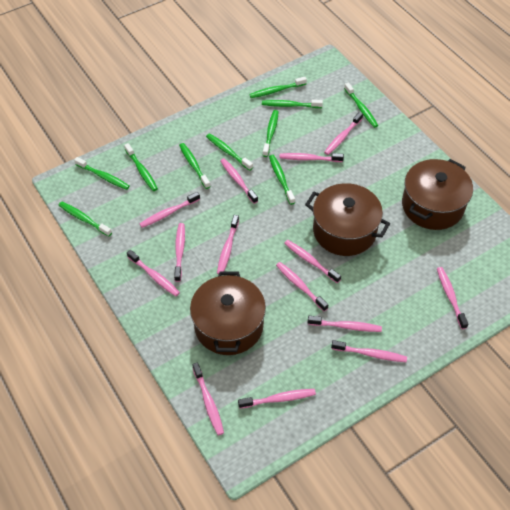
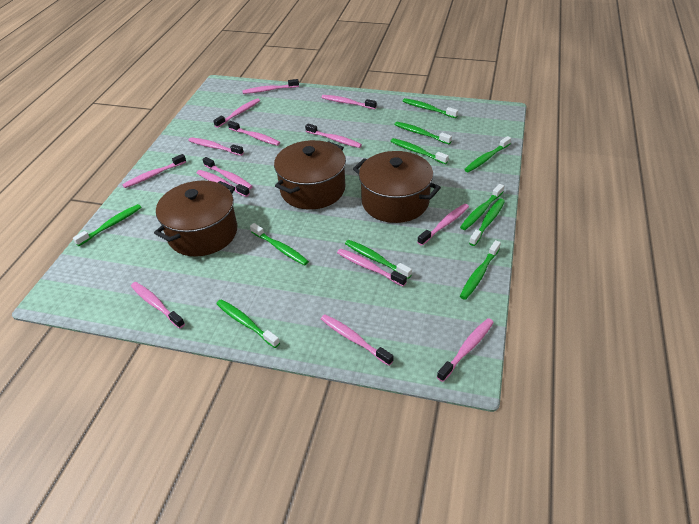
green toothbrush: [59,202,112,237] [74,157,130,190] [124,143,158,191] [179,143,211,189] [206,133,253,171] [249,77,307,98] [262,99,323,108] [262,110,279,157] [269,155,295,205] [344,83,378,128] = 10 -> [73,204,141,246] [216,299,280,348] [250,223,309,266] [345,240,412,279] [391,138,449,164] [394,122,452,144] [403,98,458,118] [460,184,504,230] [460,240,501,300] [464,136,511,172] [469,199,505,246] = 11

